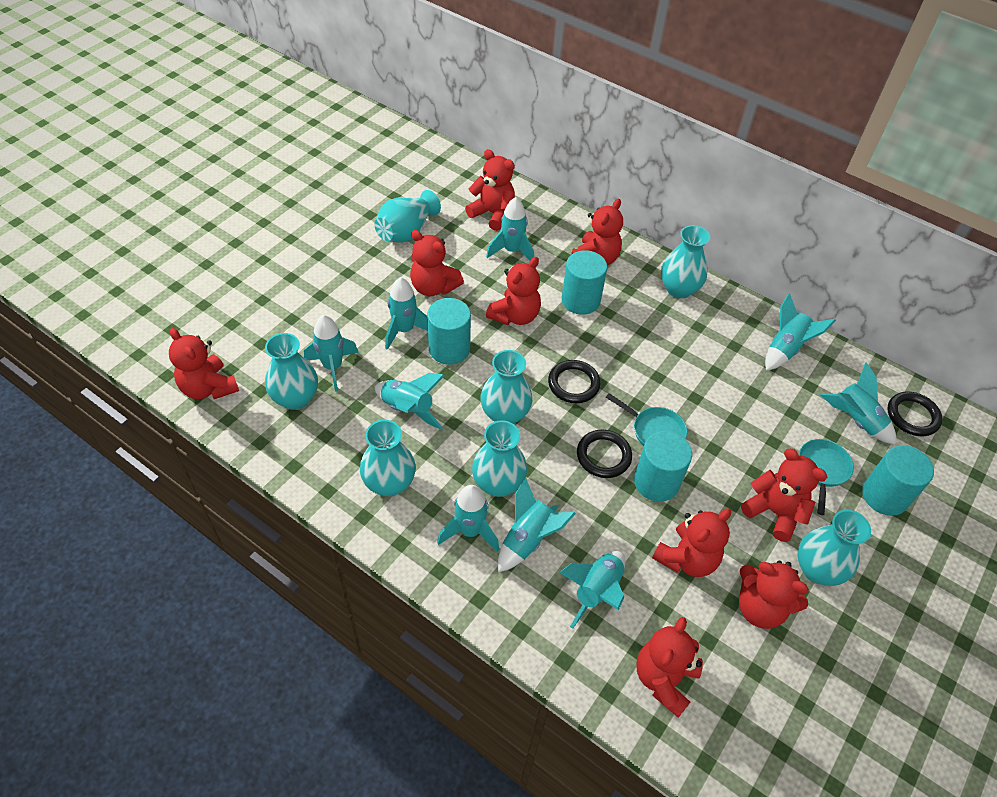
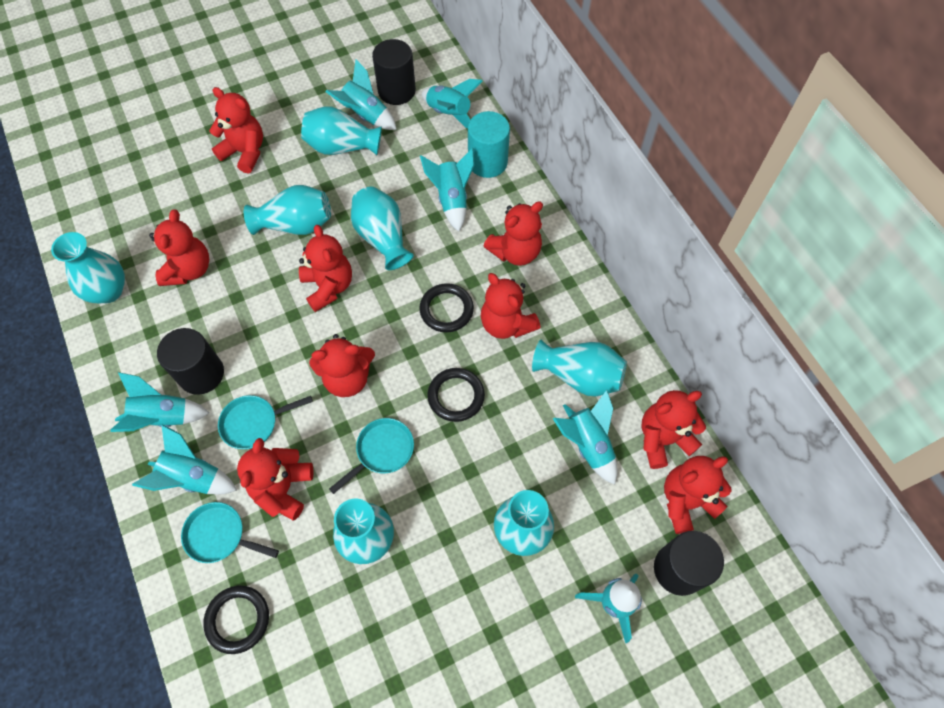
black cylinder: none = 0 -> [157,328,224,395] [372,39,416,105] [654,531,724,596] = 3
turquoise cylinder: [427,298,471,365] [561,250,607,315] [634,431,692,502] [862,445,934,516] = 4 -> [468,111,510,178] = 1
turquoise pan: [606,393,687,446] [799,439,854,515] = 2 -> [181,502,279,563] [218,395,313,449] [329,418,414,494] = 3
turquoise rocket: [304,315,359,392] [375,373,445,430] [385,277,428,350] [437,485,499,552] [486,197,534,261] [498,477,576,572] [559,551,625,629] [765,293,836,371] [820,362,896,445] = 9 -> [110,372,209,432] [132,424,237,494] [326,59,397,130] [420,148,474,232] [422,79,483,128] [553,390,618,485] [575,574,642,643] = 7

